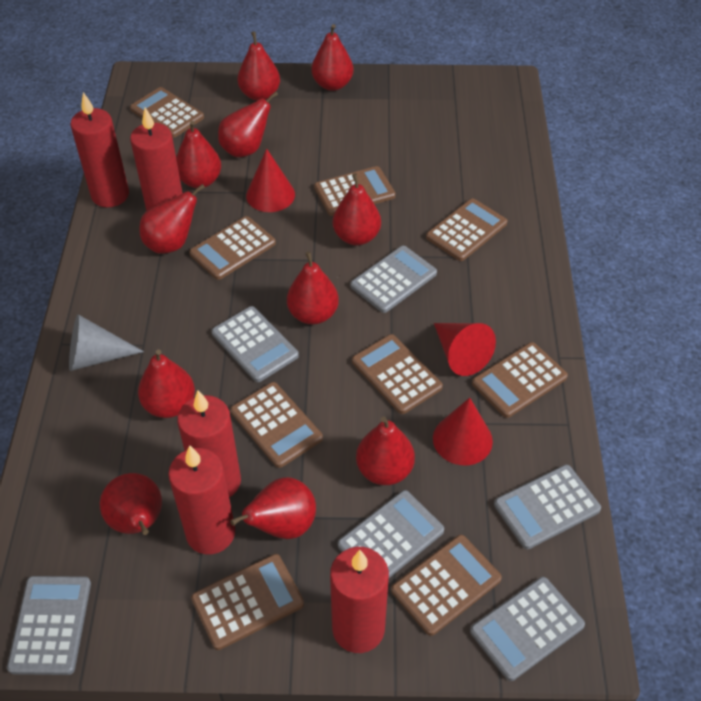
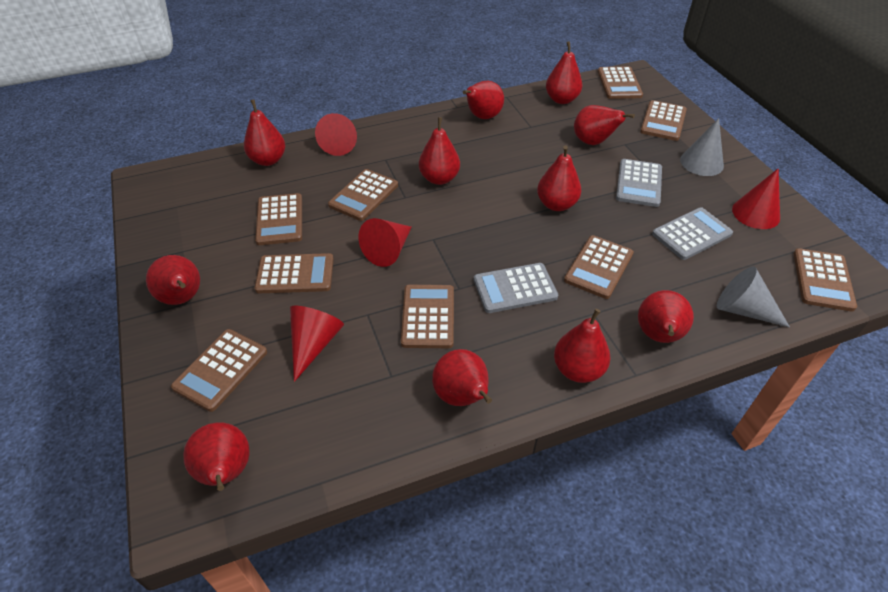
grey calculator: [7,576,91,675] [211,306,299,382] [338,490,444,578] [350,246,437,313] [470,577,585,681] [494,465,601,549] = 6 -> [474,263,558,313] [616,159,662,207] [652,207,733,260] = 3
grey cone: [69,314,144,371] = 1 -> [680,118,724,176] [717,267,790,327] = 2
red candle: [71,92,129,207] [130,108,183,211] [168,445,235,554] [177,390,241,498] [330,547,389,653] = 5 -> none = 0
red cone: [246,149,295,212] [433,398,493,465] [434,323,496,376] = 3 -> [290,305,344,382] [315,113,357,156] [358,218,412,267] [732,168,780,229] = 4

